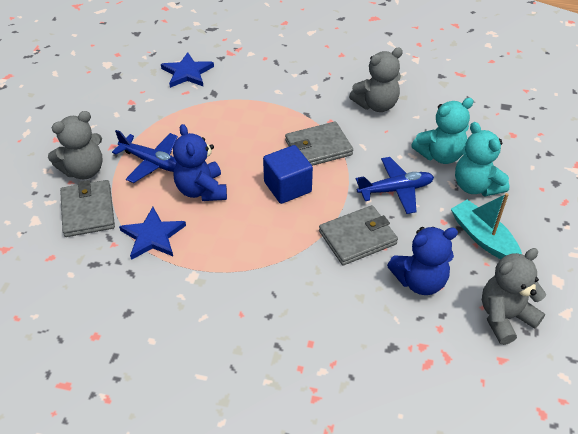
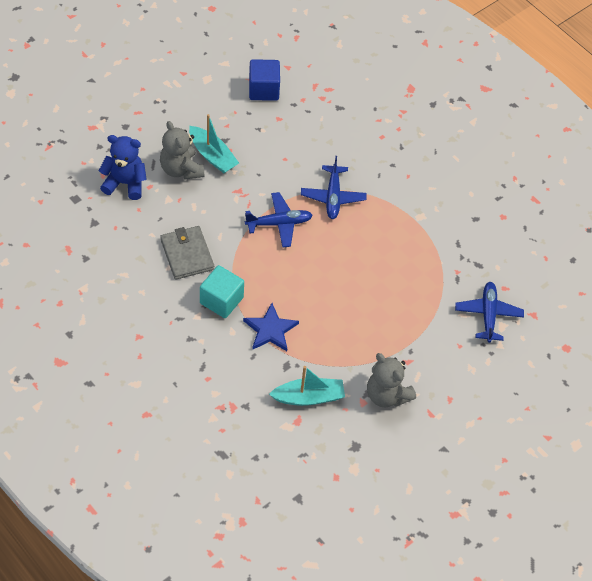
blue plane: [112,130,178,183] [356,157,434,214] = 2 -> [245,192,313,248] [301,156,367,219] [455,282,524,343] = 3
blue star: [119,207,186,260] [161,52,214,88] = 2 -> [243,303,299,351] = 1
blue teddy bear: [173,124,227,201] [387,227,458,295] = 2 -> [99,135,147,200] = 1
grey teddy bear: [48,111,103,179] [349,47,403,112] [482,248,546,345] = 3 -> [160,121,204,180] [367,353,416,407] = 2
grey wallet: [60,180,115,237] [285,121,353,166] [319,205,398,265] = 3 -> [160,226,214,280] = 1
turquoise boat: [451,193,522,259] = 1 -> [189,114,239,173] [269,366,345,406] = 2
turquoise cube: none = 0 -> [200,265,244,318] = 1
turquoise teddy bear: [411,98,474,164] [455,122,510,196] = 2 -> none = 0

